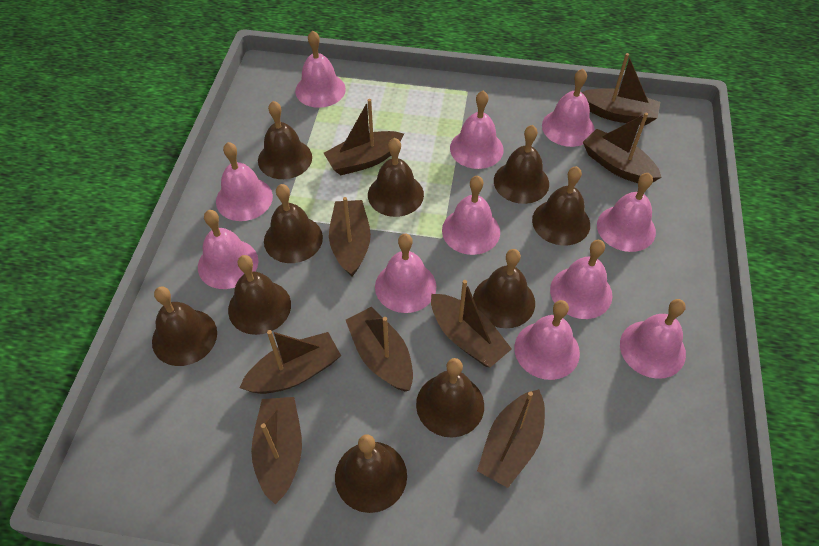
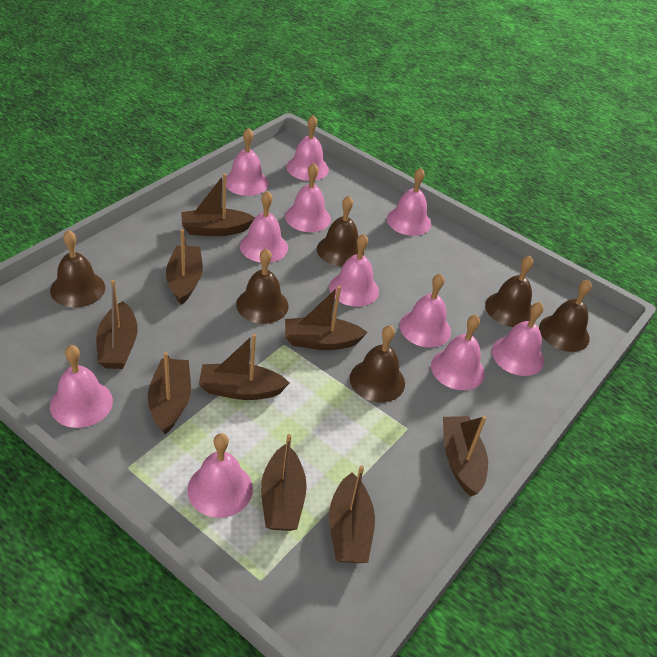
brown bell: [152,286,217,366] [228,255,291,335] [258,101,312,179] [264,184,323,263] [335,434,407,513] [368,138,424,217] [416,358,484,438] [473,249,535,328] [494,125,549,204] [532,166,590,246] = 10 -> [50,230,105,308] [236,248,288,324] [317,196,364,267] [350,325,405,402] [485,256,533,327] [539,280,592,352] = 6

